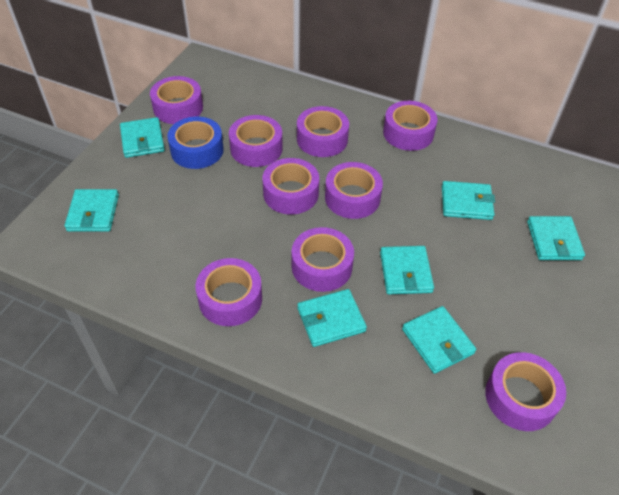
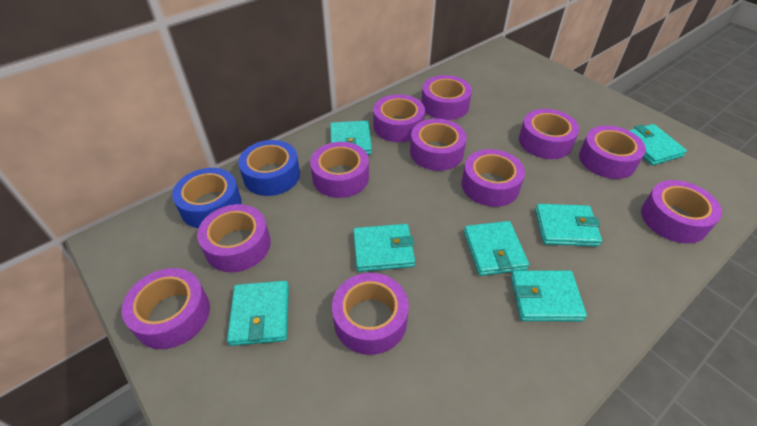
blue tape: [167,117,224,169] = 1 -> [172,168,242,228] [238,140,300,196] = 2
purple tape: [150,76,203,124] [196,258,262,326] [229,115,283,167] [262,158,319,214] [292,227,354,292] [297,106,349,157] [325,162,383,219] [383,101,437,151] [485,352,566,431] = 9 -> [122,268,210,349] [197,204,271,272] [310,142,369,198] [332,273,409,355] [373,94,425,142] [410,119,467,171] [421,75,472,120] [462,149,525,207] [519,109,579,159] [579,126,646,179] [641,180,722,244] = 11

